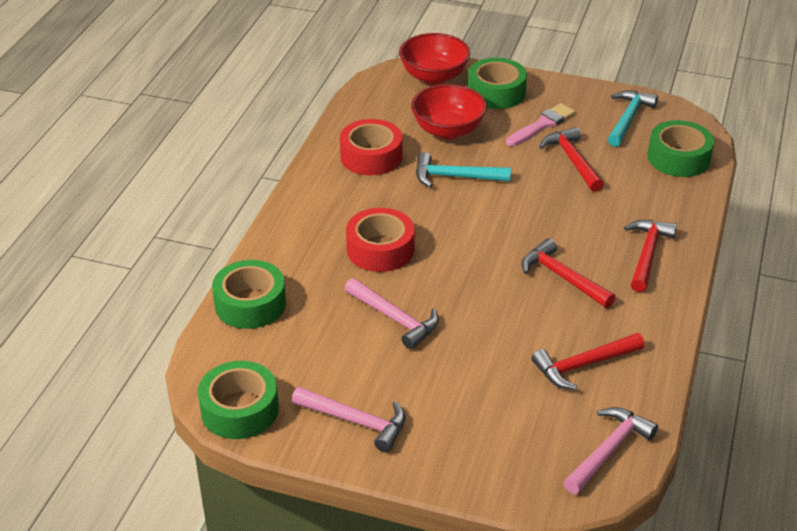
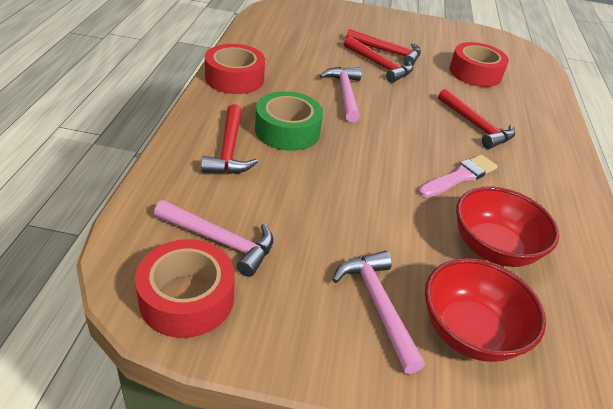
green tape: [198,361,279,439] [212,260,286,329] [468,58,527,109] [648,120,714,177] = 4 -> [255,91,323,151] = 1
red tape: [340,119,402,175] [346,208,415,272] = 2 -> [135,239,235,338] [205,44,265,94] [449,42,509,87] = 3
turquoise hammer: [416,152,511,187] [608,90,658,147] = 2 -> none = 0

